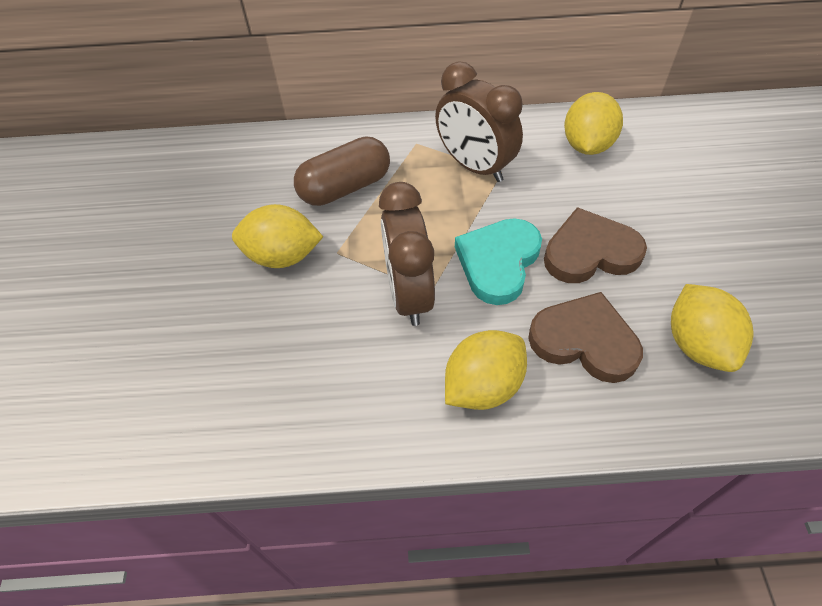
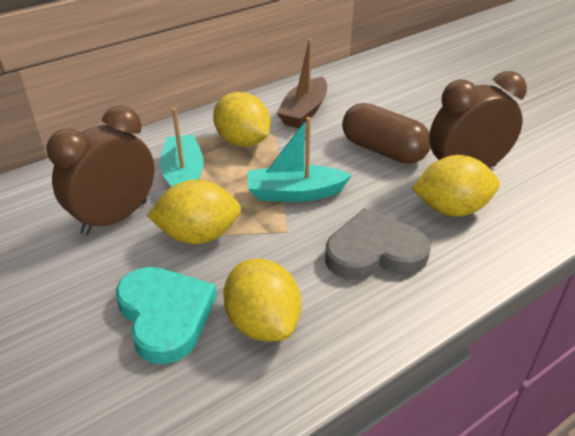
brown boat: none = 0 -> [277,39,327,128] = 1
brown heart: [528,292,643,383] [544,207,647,283] = 2 -> none = 0
grey heart: none = 0 -> [325,208,431,280] = 1
turquoise boat: none = 0 -> [160,108,204,187] [248,117,352,202] = 2

